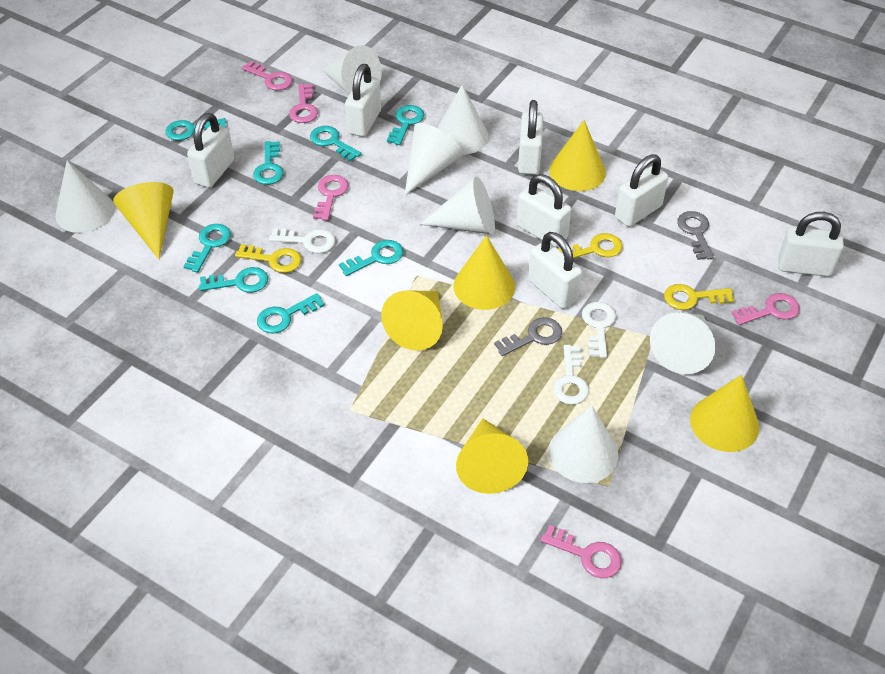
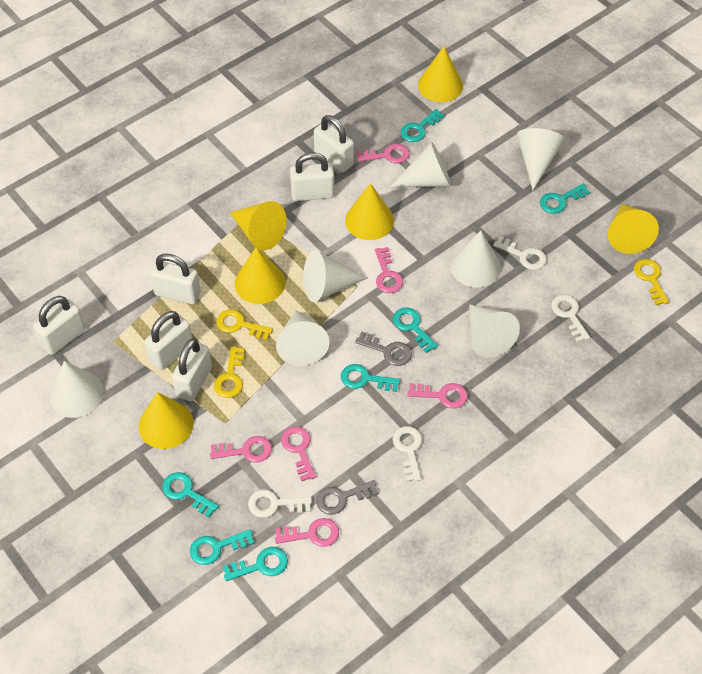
pink key: [242,61,293,90] [289,84,318,123] [313,175,349,221] [541,525,622,578] [731,293,800,325] = 5 -> [210,436,272,463] [275,518,339,547] [281,426,316,481] [357,144,409,163] [375,247,403,293] [407,383,468,409] = 6
turquoise key: [166,118,226,141] [183,224,231,273] [199,267,268,293] [253,141,284,185] [257,293,325,334] [310,126,361,162] [339,240,404,276] [387,105,424,145] = 8 -> [162,472,219,517] [190,529,254,565] [223,547,288,581] [341,364,400,392] [393,307,438,353] [401,109,445,142] [540,184,590,214] = 7
white key: [269,228,335,253] [553,345,589,405] [582,302,616,358] = 3 -> [248,489,312,518] [393,426,422,482] [493,236,547,270] [551,295,590,343] = 4
white padlock: [187,113,234,188] [345,64,381,137] [517,174,571,247] [518,100,543,175] [528,232,582,309] [615,154,668,227] [778,212,844,277] = 7 -> [33,296,85,355] [144,311,193,370] [150,253,201,304] [172,339,212,402] [290,152,334,201] [314,115,354,172] = 6

